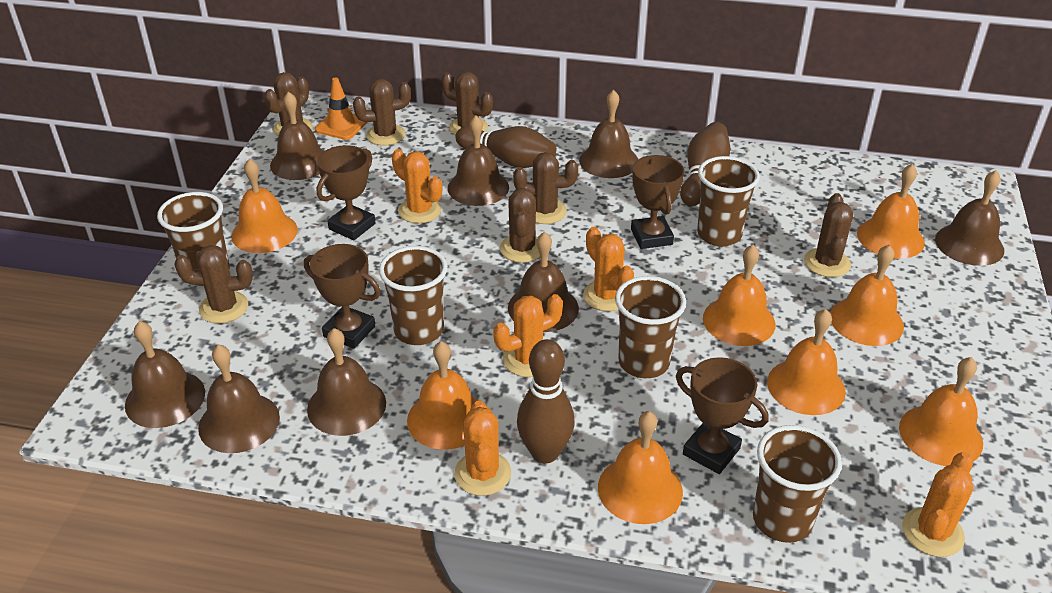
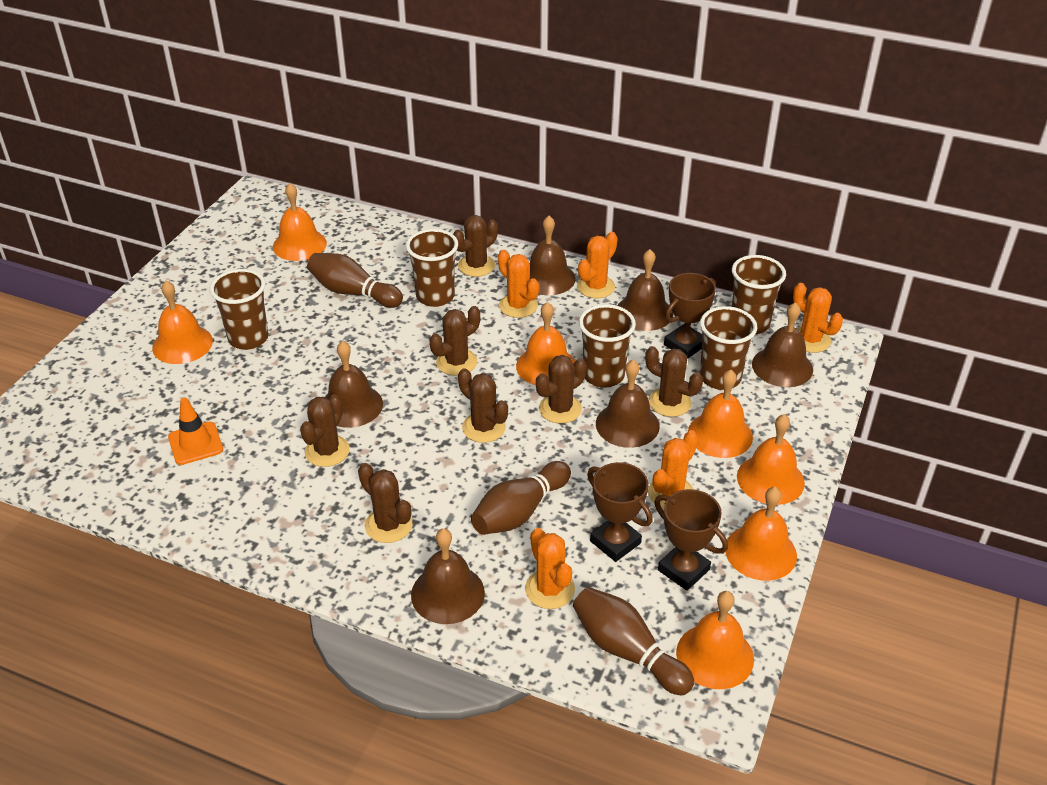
brown bell: [125,321,205,428] [198,344,280,453] [270,92,324,180] [307,328,386,436] [448,115,509,206] [508,232,579,332] [579,90,638,178] [935,170,1004,266] = 8 -> [325,341,383,428] [411,528,485,624] [530,216,576,295] [596,360,660,448] [617,249,673,331] [752,302,813,387] = 6
brown trophy: [304,244,381,349] [317,145,375,240] [631,155,684,249] [676,357,768,474] = 4 -> [587,462,653,562] [654,489,728,591] [664,273,716,359] = 3
orange bell: [231,159,298,253] [407,341,478,450] [598,411,683,524] [703,245,775,346] [767,309,846,415] [830,245,904,346] [857,164,925,259] [899,357,983,466] = 8 -> [152,280,213,364] [273,183,327,261] [516,302,575,385] [676,591,754,689] [688,370,753,458] [726,487,797,581] [737,414,805,505] = 7

